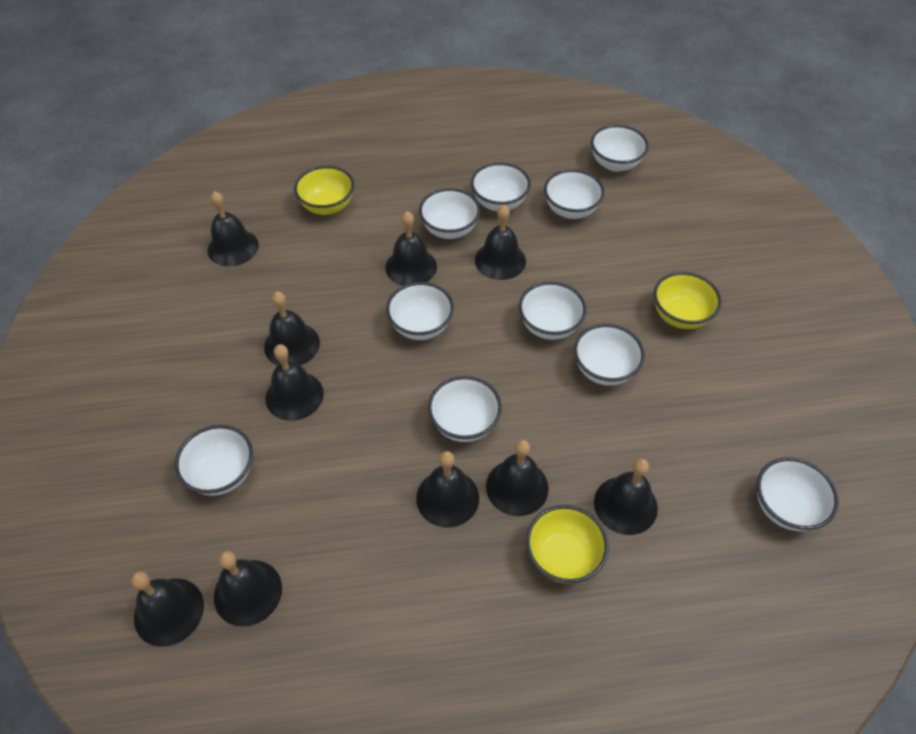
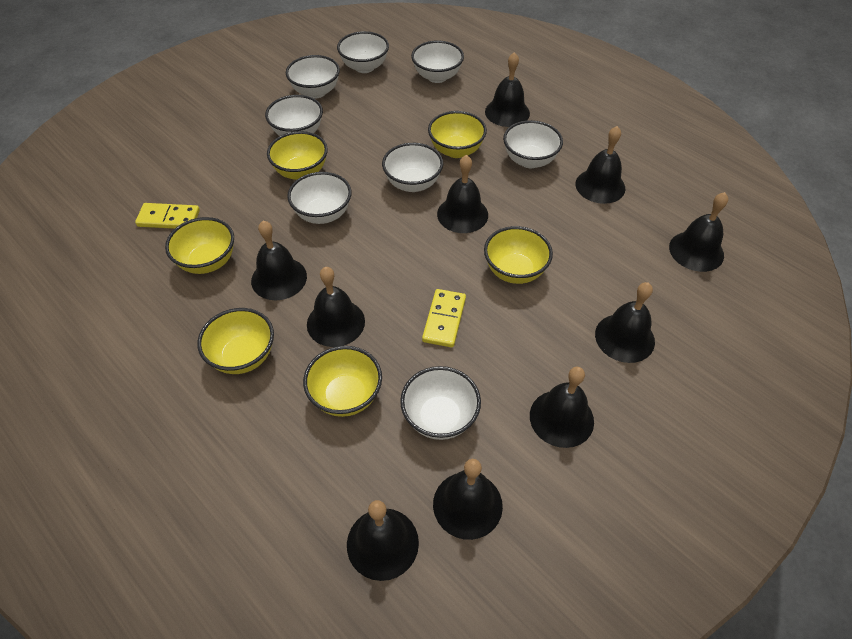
white bowl: [175,425,253,496] [386,282,454,340] [419,188,480,239] [428,376,502,442] [471,162,531,211] [519,282,587,340] [544,169,605,219] [574,324,645,386] [591,125,649,172] [757,457,839,531] = 10 -> [265,95,323,136] [286,55,340,99] [287,172,352,224] [337,31,389,73] [382,143,443,192] [400,366,481,440] [411,40,464,83] [503,120,563,168] = 8
yellow bowl: [294,166,354,215] [526,505,609,584] [654,272,722,329] = 3 -> [165,217,234,274] [197,308,274,374] [267,131,328,180] [303,346,382,417] [428,111,487,158] [484,226,553,284] = 6
yellow domino: none = 0 -> [135,203,200,229] [422,289,466,348] = 2

